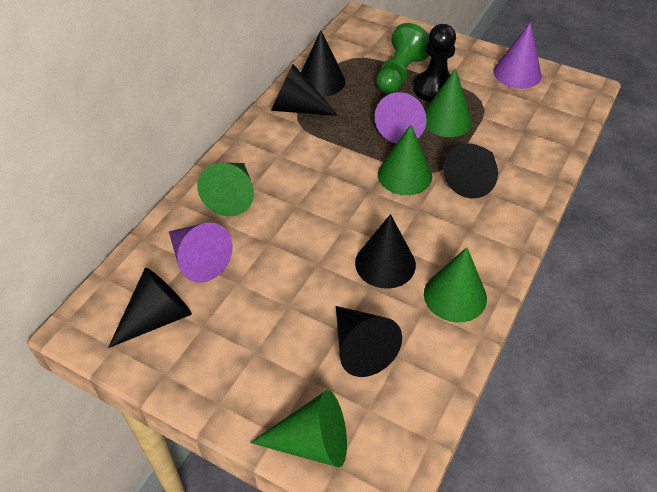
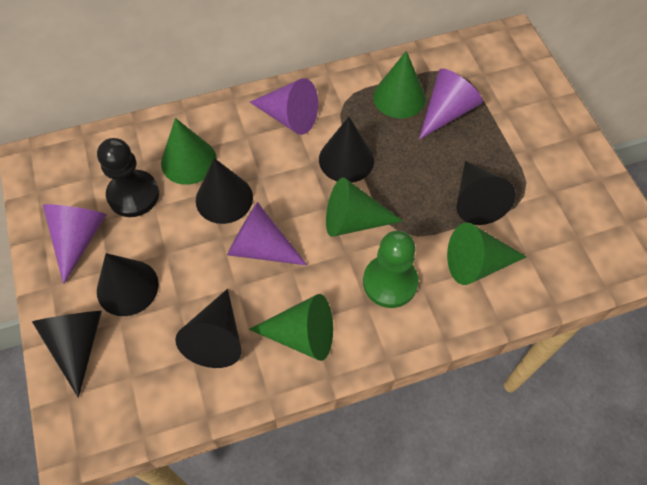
purple cone: [169,222,233,283] [375,92,426,144] [493,22,542,89] = 3 -> [43,204,106,284] [227,202,307,265] [250,78,318,135] [419,69,483,140] = 4

